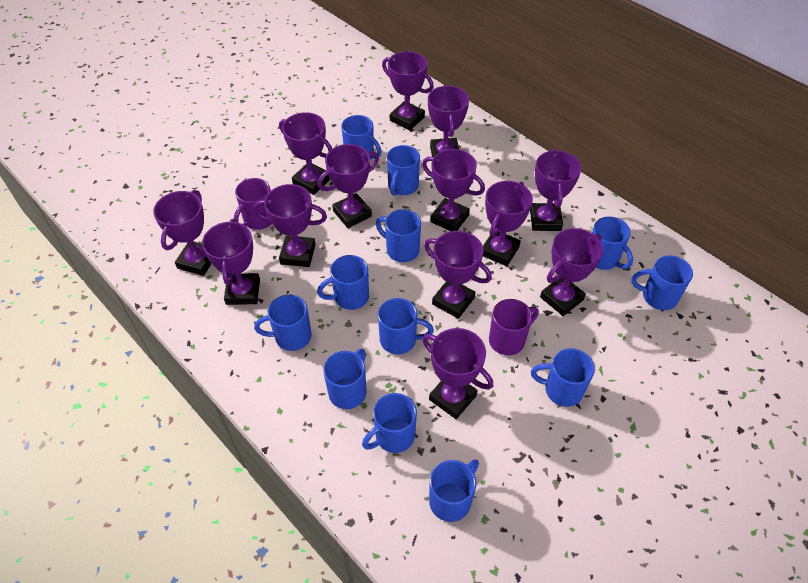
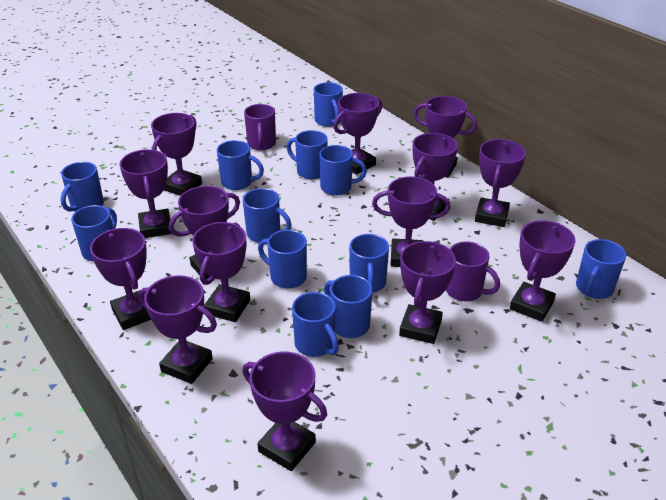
purple trophy: [153,190,212,276] [202,219,260,305] [254,184,327,267] [279,112,332,195] [318,144,379,228] [382,51,434,130] [422,149,485,231] [422,328,493,419] [424,231,492,319] [428,85,469,157] [483,181,533,266] [530,149,581,231] [540,228,603,316] = 13 -> [90,228,151,330] [119,149,172,238] [139,275,217,384] [151,113,202,196] [169,186,240,279] [192,222,250,322] [242,352,327,471] [333,93,382,175] [372,177,451,267] [399,241,456,344] [413,133,458,221] [414,96,477,178] [475,139,526,227] [510,220,575,322] = 14

